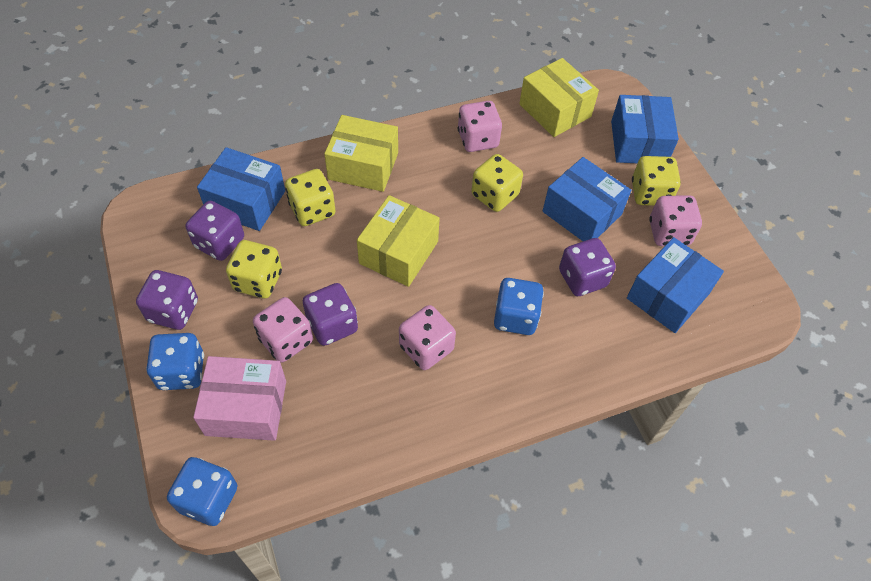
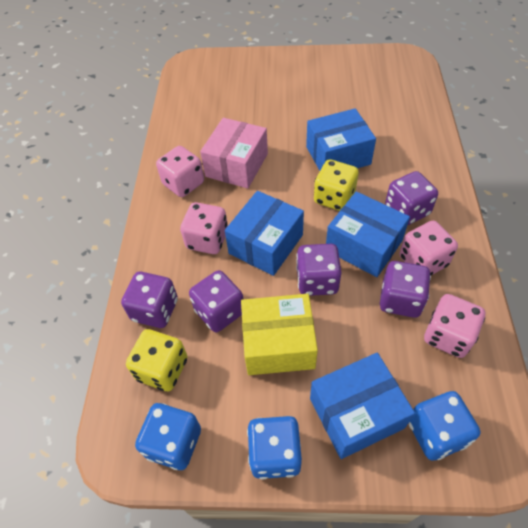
purple dice: [136,270,198,330] [186,201,244,261] [303,283,358,346] [559,238,616,296] = 4 -> [121,272,178,328] [189,270,244,332] [296,244,342,296] [380,261,431,318] [385,171,438,225] = 5
yellow box: [324,115,398,192] [357,195,440,287] [519,58,599,137] = 3 -> [241,294,318,375] = 1
yellow dice: [226,240,282,298] [285,169,336,226] [471,154,523,212] [632,156,681,206] = 4 -> [126,329,187,392] [314,159,359,211] = 2

